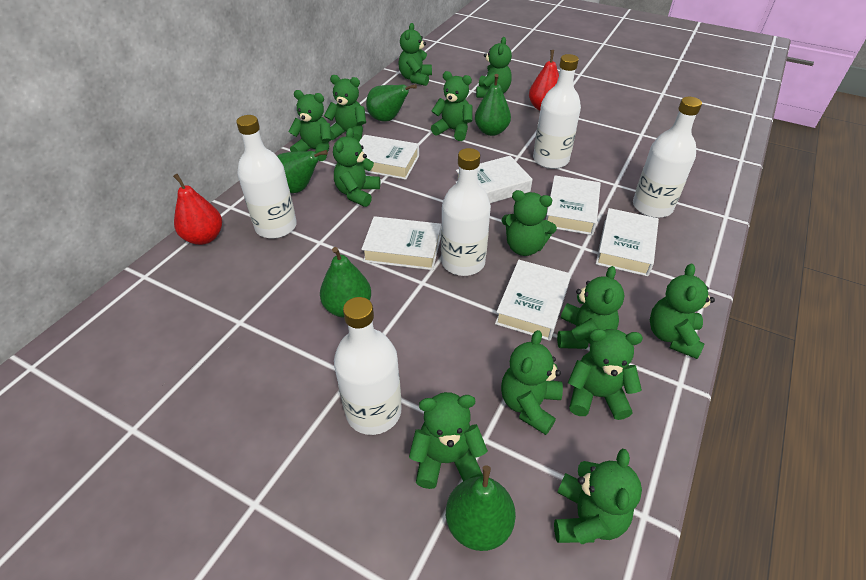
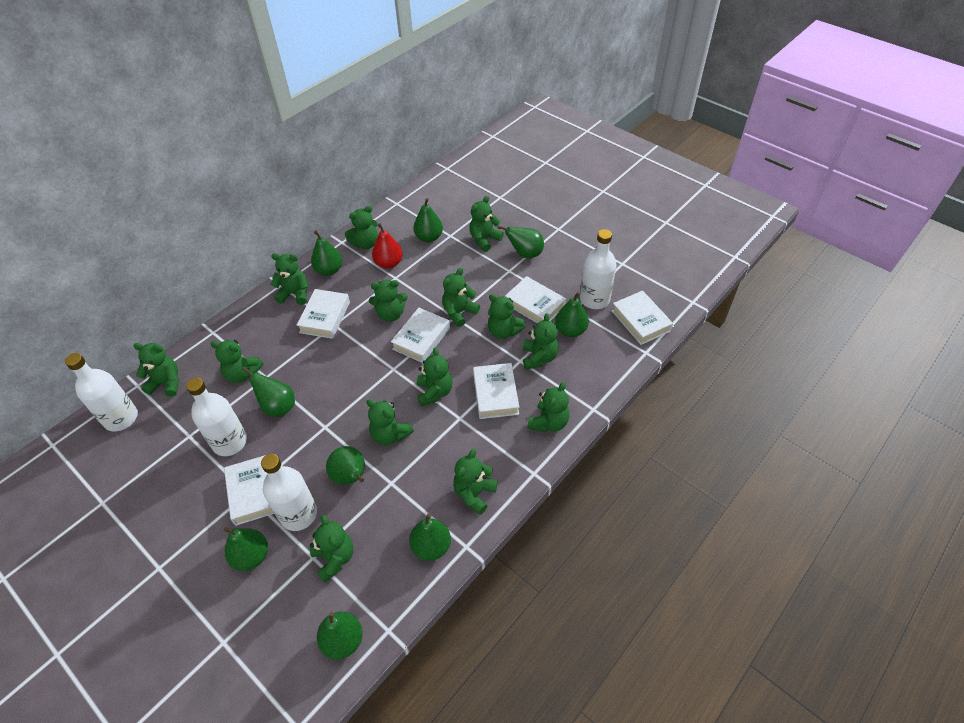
green pear: [277,150,328,193] [320,247,371,318] [366,84,417,122] [446,465,516,551] [475,74,511,136] = 5 -> [224,527,268,571] [242,367,295,417] [311,231,342,276] [317,612,363,659] [326,446,365,485] [409,513,451,561] [413,198,443,242] [498,225,544,258] [555,291,589,337] = 9
green teddy bear: [288,90,331,161] [324,75,366,142] [333,128,380,207] [398,23,432,86] [409,392,488,489] [431,71,472,141] [476,37,512,98] [501,330,563,435] [502,190,557,256] [554,449,642,545] [557,266,624,349] [568,329,643,420] [650,264,715,359] = 13 -> [134,343,179,397] [210,340,264,383] [271,253,308,305] [310,515,354,583] [345,206,378,249] [366,399,414,445] [369,280,408,322] [417,347,453,406] [442,268,480,327] [453,449,498,515] [469,196,504,252] [488,294,526,339] [523,313,559,370] [527,382,570,432] = 14
red pear: [173,174,222,245] [529,50,559,111] = 2 -> [372,223,403,269] = 1
white bottle: [236,115,297,239] [334,297,402,435] [441,148,491,276] [533,54,581,169] [633,97,702,218] = 5 -> [65,353,138,432] [186,378,247,456] [261,454,317,531] [580,229,617,309] = 4

